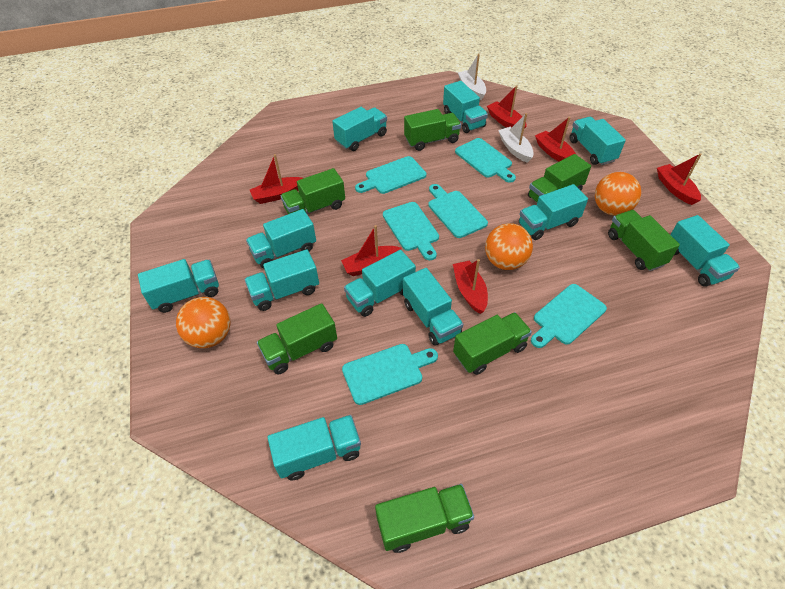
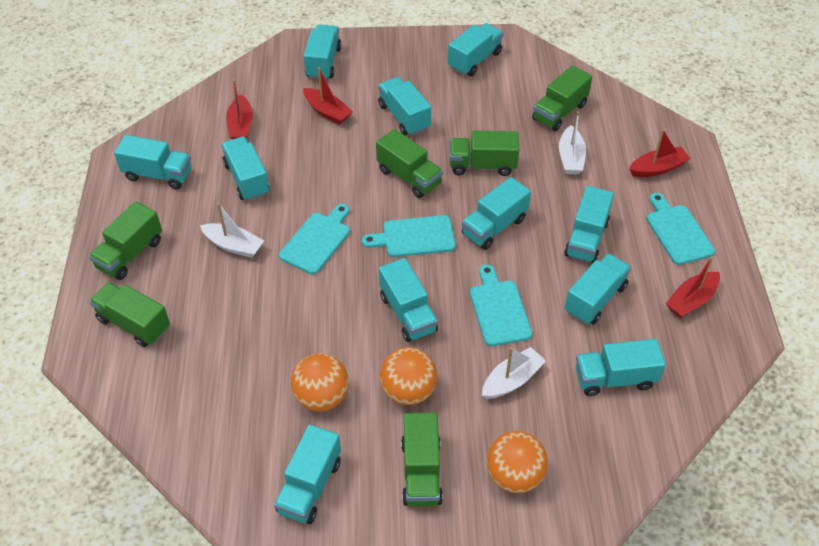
green truck: [257,303,337,374] [280,168,345,214] [375,484,474,553] [404,109,461,151] [453,312,532,375] [528,154,591,202] [608,210,680,271] = 7 -> [89,201,162,280] [89,282,170,347] [376,129,443,198] [401,412,443,506] [450,131,519,176] [532,65,592,131] = 6
red boat: [250,154,303,204] [341,225,402,276] [453,259,488,314] [487,85,527,129] [535,117,576,161] [657,153,702,205] = 6 -> [226,79,253,139] [303,67,353,125] [629,129,691,177] [666,257,720,318] = 4
turquoise cutting board: [342,344,438,405] [355,156,426,194] [383,202,439,260] [428,184,488,238] [455,138,516,183] [531,284,607,348] = 6 -> [279,204,350,274] [362,215,456,257] [470,265,532,346] [646,193,715,265] = 4
white boat: [458,54,486,100] [498,113,534,163] = 2 -> [200,203,264,258] [482,347,546,399] [559,111,586,174] = 3

